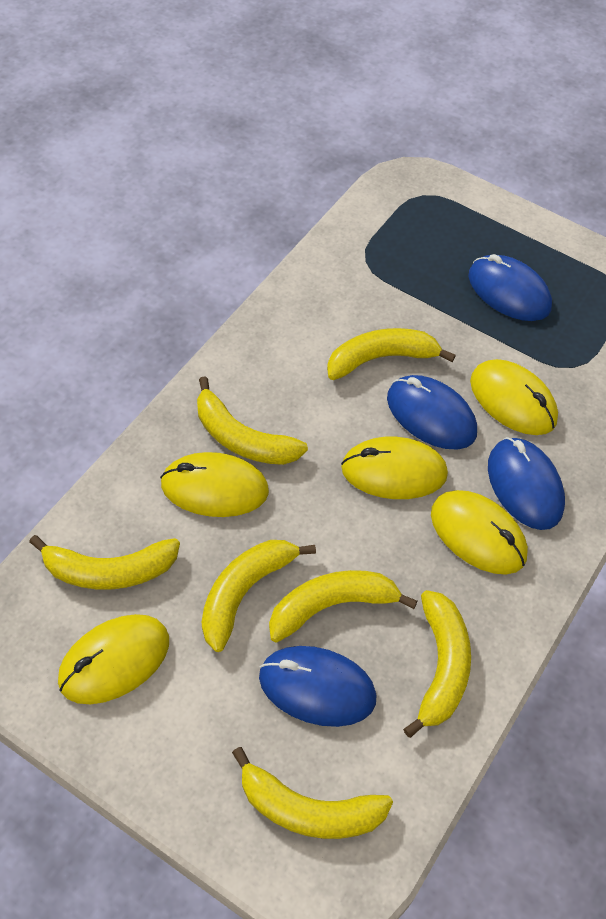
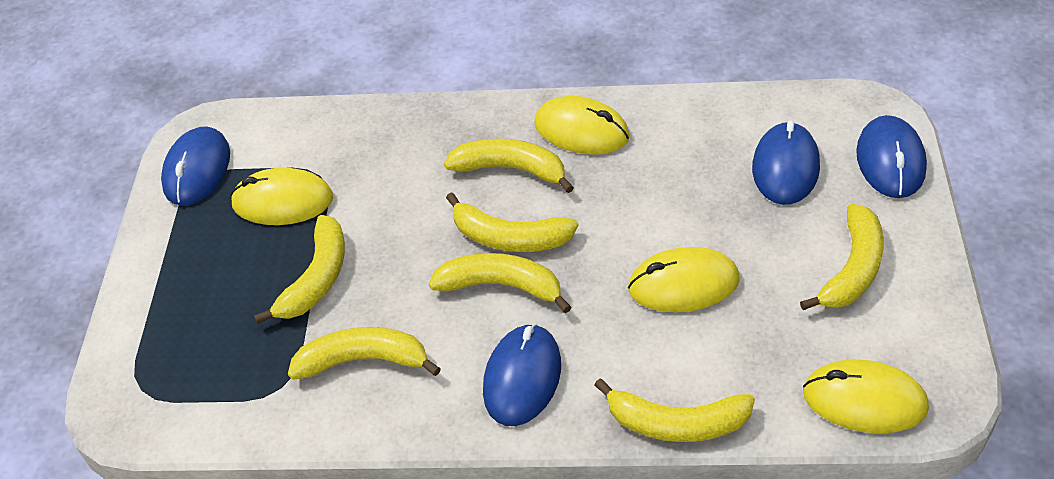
yellow mouse: [58,614,169,704] [160,452,269,517] [341,437,448,499] [431,490,528,575] [470,359,558,435] = 5 -> [230,167,333,225] [534,96,630,155] [628,247,740,312] [803,359,929,433] = 4

